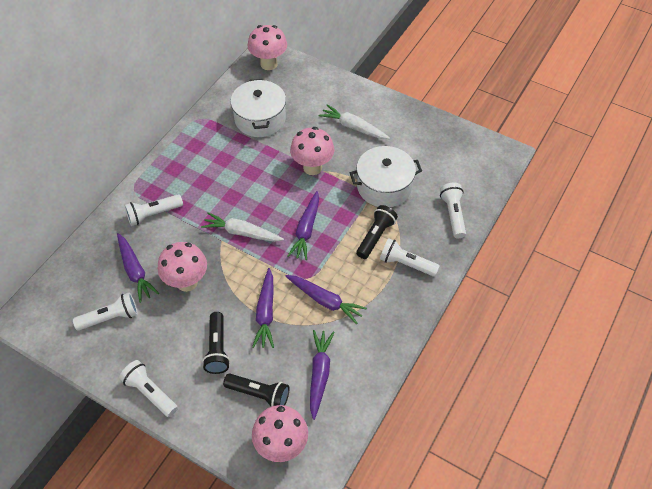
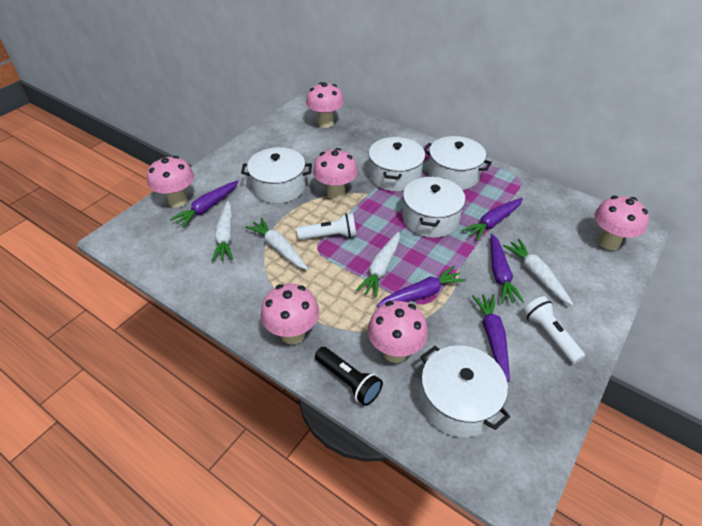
black flashlight: [202,312,230,374] [223,374,289,407] [356,205,398,259] = 3 -> [315,347,383,406] = 1
pink mushroom: [158,242,207,292] [248,25,287,70] [252,405,308,462] [290,127,335,175] = 4 -> [147,156,194,208] [261,284,319,345] [306,82,344,128] [313,148,358,200] [368,301,428,363] [594,196,649,250] = 6
white carrot: [201,212,284,242] [319,104,390,139] = 2 -> [211,200,233,262] [246,218,308,270] [356,231,400,298] [503,239,574,306] = 4
white flashlight: [73,292,138,331] [119,360,178,417] [124,194,183,226] [380,238,439,277] [440,183,466,238] = 5 -> [297,213,356,240] [523,296,585,364] = 2
white pot: [231,79,286,137] [350,146,422,207] = 2 -> [241,147,312,204] [369,137,425,191] [403,176,465,238] [420,345,510,437] [424,136,492,190] = 5

